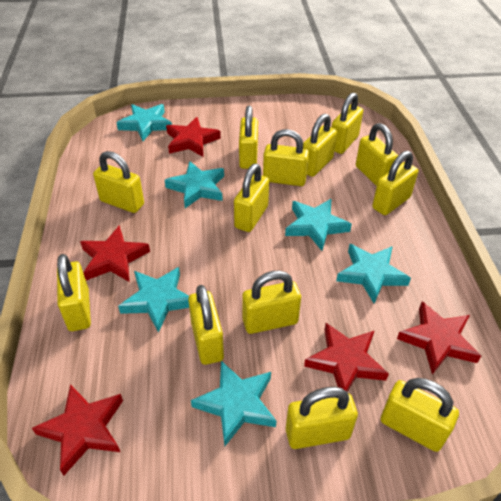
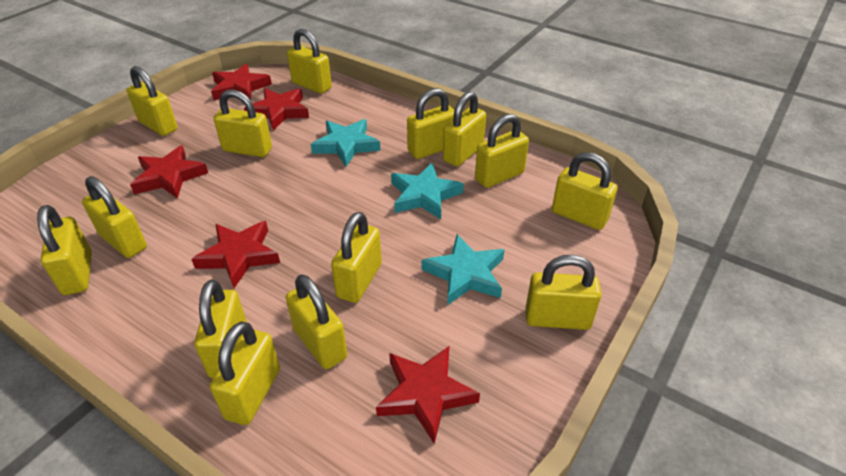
turquoise star: [116,104,172,141] [118,267,189,333] [165,161,224,208] [191,361,276,446] [285,199,352,251] [336,244,411,304] = 6 -> [311,119,381,167] [391,163,464,219] [422,234,505,305] = 3
yellow padlock: [57,254,91,331] [93,151,144,213] [188,285,224,365] [234,164,269,232] [239,106,258,169] [242,270,301,334] [263,129,309,186] [286,387,358,449] [303,114,337,177] [331,93,363,154] [356,123,398,186] [372,151,418,215] [381,378,459,452] = 13 -> [37,205,92,295] [82,176,147,258] [127,66,178,136] [194,280,247,378] [210,321,280,425] [214,89,272,157] [286,275,347,369] [287,29,332,94] [331,212,382,303] [407,88,454,159] [443,92,486,167] [475,114,529,188] [525,254,602,330] [552,152,618,230] = 14

